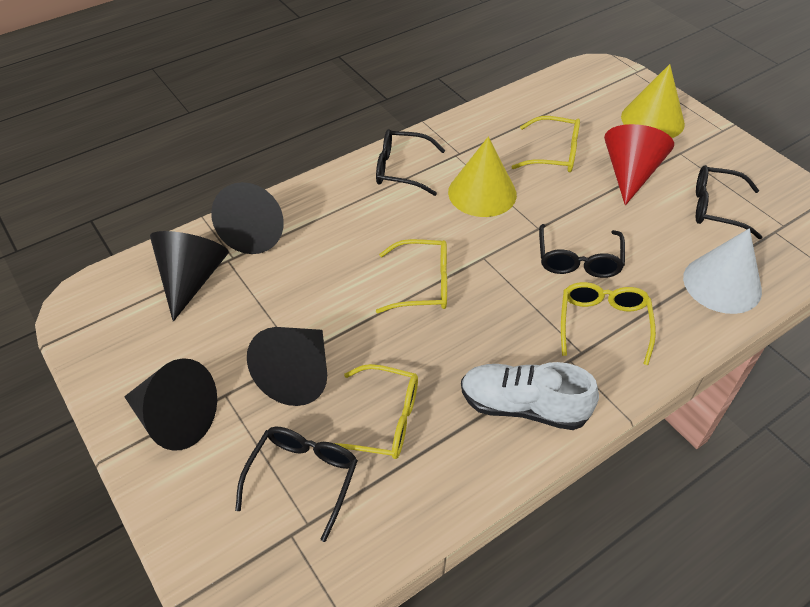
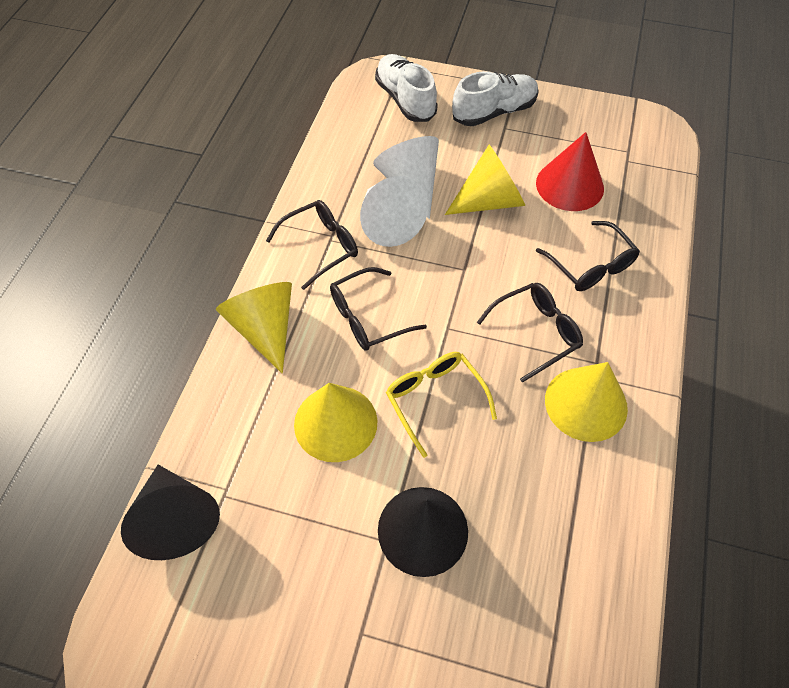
black cone: [124,358,217,451] [150,231,229,322] [211,182,284,254] [247,327,327,406] = 4 -> [121,465,220,560] [378,487,468,577] = 2
white cone: [683,228,762,314] = 1 -> [360,176,428,247] [373,136,439,219] = 2
white shoe: [461,362,599,430] = 1 -> [375,54,438,122] [452,71,539,126] = 2
yellow cone: [448,137,517,217] [621,64,685,138] = 2 -> [216,282,292,373] [294,383,378,462] [445,145,525,215] [545,362,628,442] = 4
yellow glasses: [334,364,418,459] [376,239,447,313] [511,116,580,172] [561,282,656,365] = 4 -> [386,352,497,458] = 1

